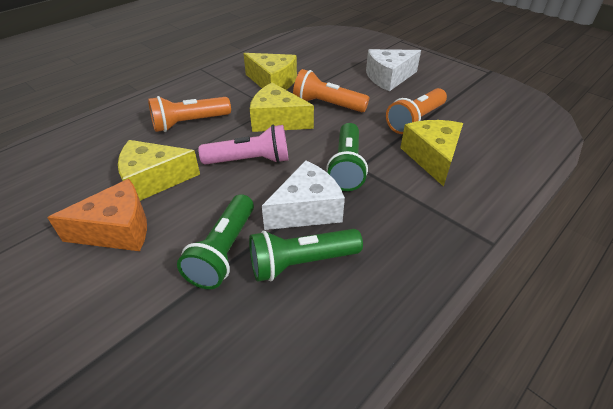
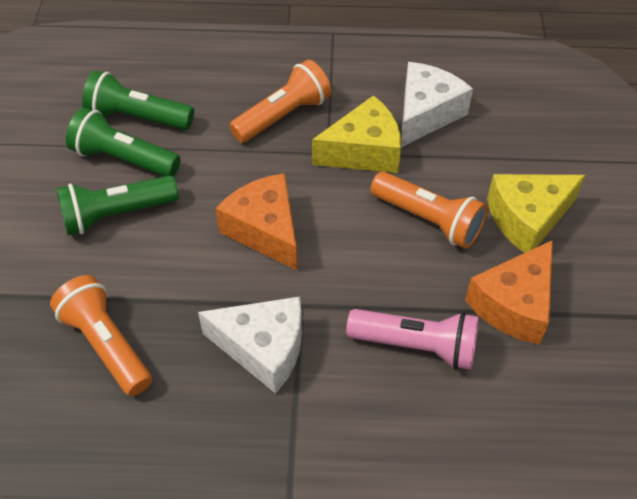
orange cheese: [47,179,147,251] = 1 -> [215,173,298,271] [465,240,553,345] = 2
yellow cheese: [118,140,200,201] [243,53,297,90] [250,83,314,132] [400,120,463,187] = 4 -> [312,95,401,173] [487,174,586,253] = 2

